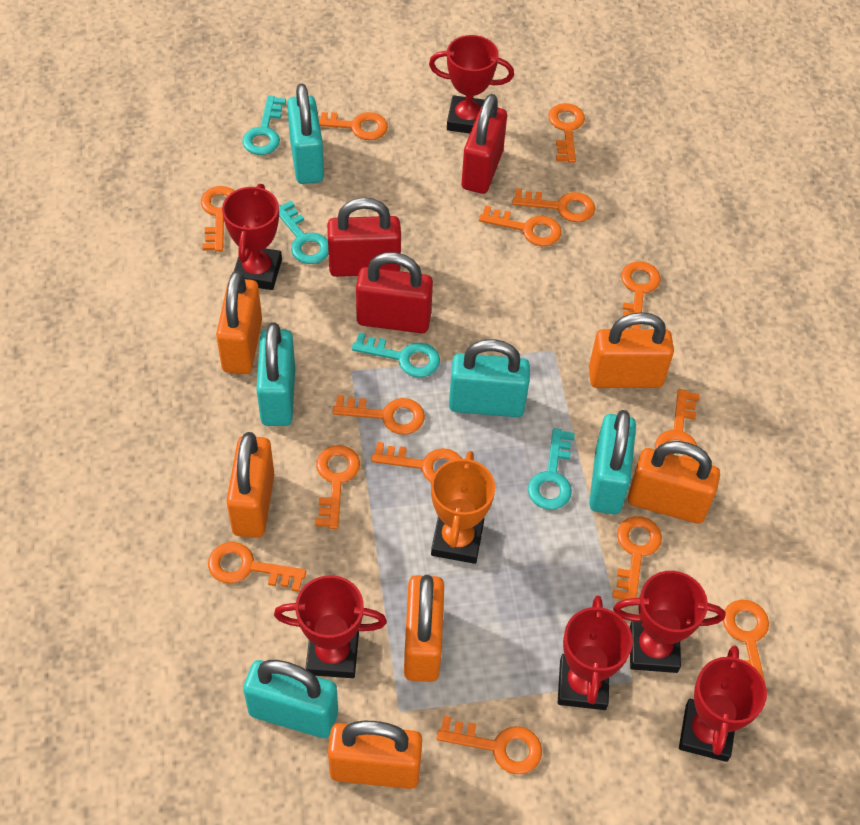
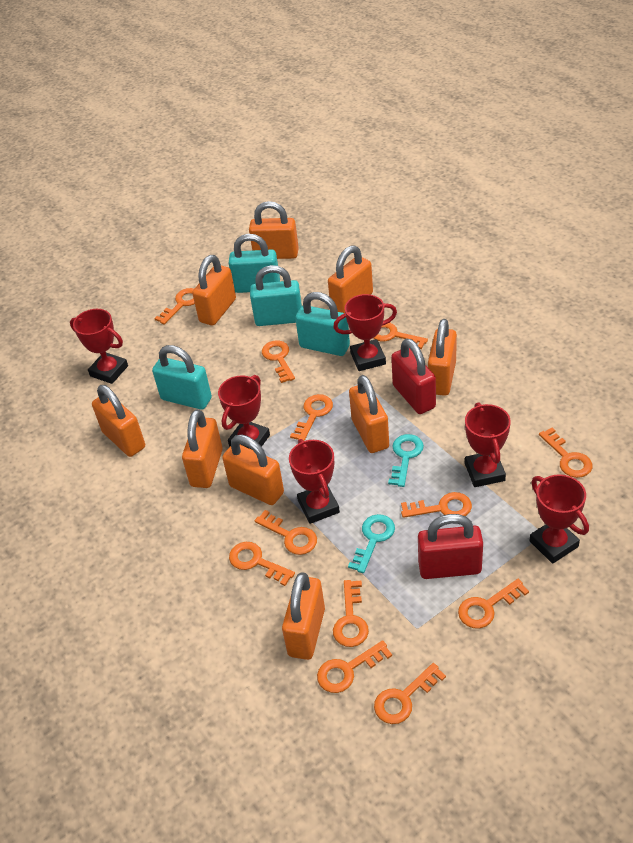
orange key: [201,186,234,252] [208,542,306,592] [315,445,360,529] [317,110,388,140] [332,395,425,435] [371,442,462,483] [436,716,542,775] [479,205,562,246] [512,189,595,222] [548,103,585,163] [612,516,662,600] [621,261,661,329] [655,389,700,460] [723,600,769,690] = 14 -> [154,288,195,325] [229,542,295,586] [255,510,317,555] [262,340,295,383] [290,394,333,441] [317,640,392,693] [333,580,369,647] [373,323,428,349] [374,663,446,724] [401,492,472,518] [458,579,529,628] [539,427,593,478] = 12
orange padlock: [216,270,262,374] [226,432,274,538] [328,721,422,789] [404,575,444,682] [589,312,674,388] [628,441,720,524] = 6 -> [92,385,145,457] [182,409,223,488] [192,255,236,326] [222,435,284,505] [249,201,299,259] [282,572,325,660] [328,245,373,313] [349,375,389,453] [428,319,457,396] = 9
orange trophy: [431,451,495,564] = 1 -> none = 0
red padlock: [327,197,401,277] [356,252,433,333] [462,94,507,194] = 3 -> [391,338,436,414] [418,514,483,579] = 2
turquoise key: [242,96,286,155] [279,201,329,264] [352,332,440,378] [528,428,575,510] = 4 -> [348,514,395,573] [388,434,424,487] = 2
turquoise padlock: [243,660,338,738] [256,322,295,426] [287,84,324,184] [449,339,530,417] [589,410,636,514] = 5 -> [152,345,212,410] [229,234,280,293] [250,265,302,326] [295,292,350,356] = 4

